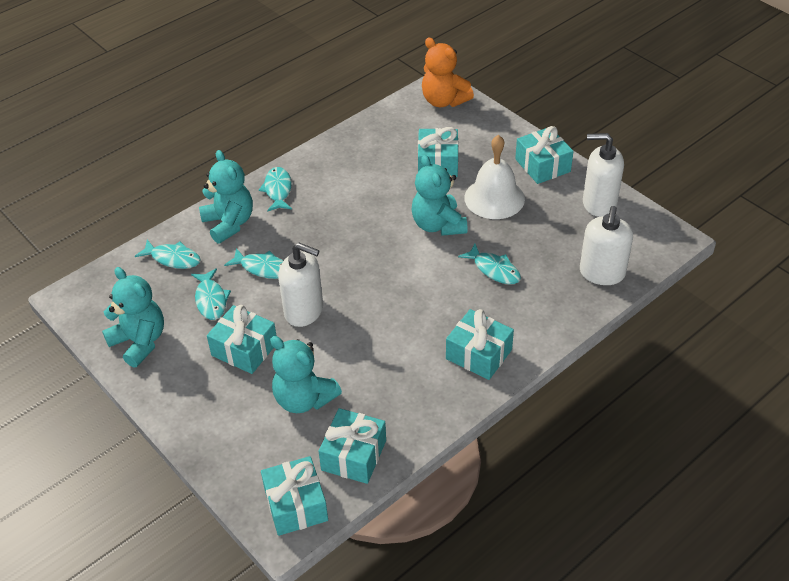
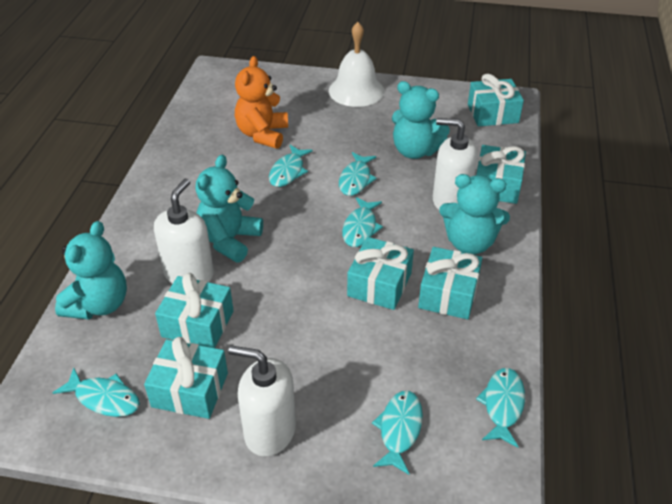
turquoise fish: [135,240,201,269] [191,268,231,320] [224,248,283,279] [259,167,292,212] [458,244,521,284] = 5 -> [53,368,140,417] [269,145,313,187] [339,152,377,196] [342,197,383,247] [372,391,423,475] [476,368,525,448] = 6

